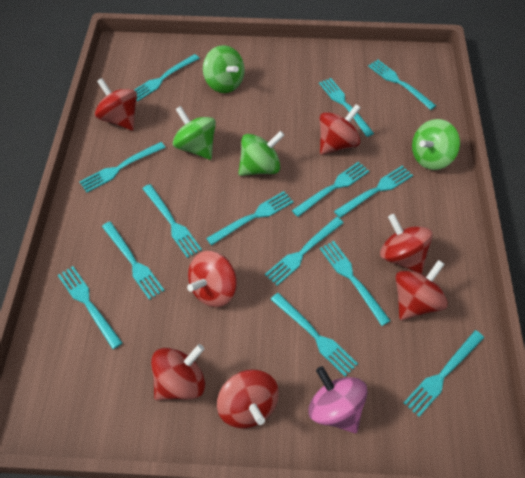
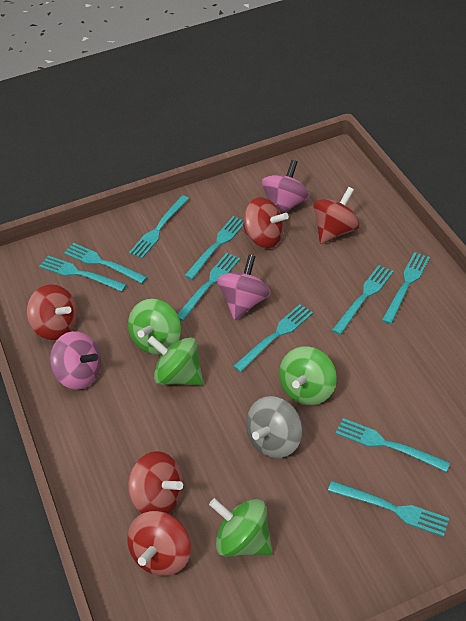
grey spinning top: none = 0 -> [246,396,303,458] = 1
pink spinning top: [308,366,368,433] = 1 -> [50,331,101,390] [217,255,271,320] [262,160,309,214] = 3
red spinning top: [95,78,137,131] [151,344,205,400] [187,251,237,307] [217,369,279,428] [320,104,361,155] [380,214,433,274] [396,260,448,320] = 7 -> [27,284,78,340] [127,511,191,576] [128,451,183,513] [241,197,289,248] [313,187,360,244] = 5
turquoise fork: [58,266,122,349] [79,142,166,193] [102,222,165,300] [134,54,200,101] [142,184,202,258] [206,191,294,245] [265,217,344,286] [270,293,358,376] [292,162,369,217] [319,78,374,137] [320,241,391,326] [334,165,413,218] [368,59,436,110] [404,330,484,417] = 14 -> [39,256,127,292] [64,243,147,284] [129,195,189,259] [178,253,240,321] [184,216,244,280] [233,304,313,372] [328,481,449,537] [332,265,394,335] [335,418,450,472] [382,252,430,324] = 10

